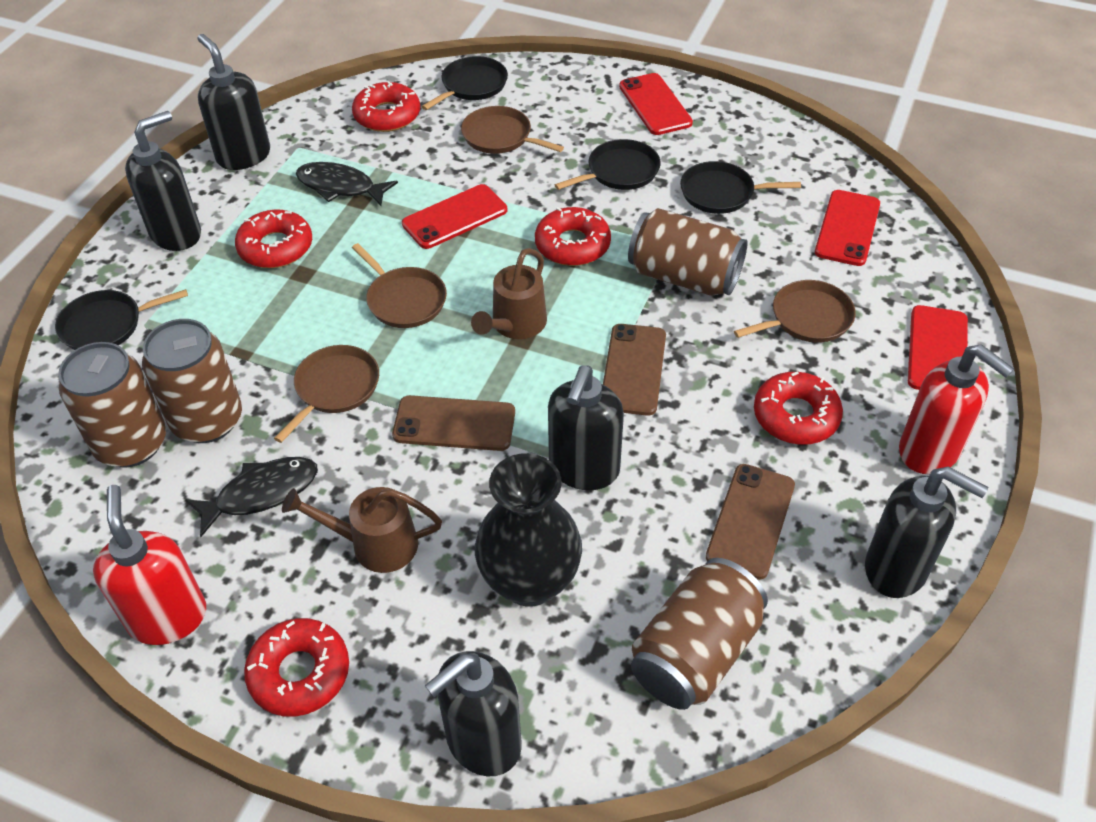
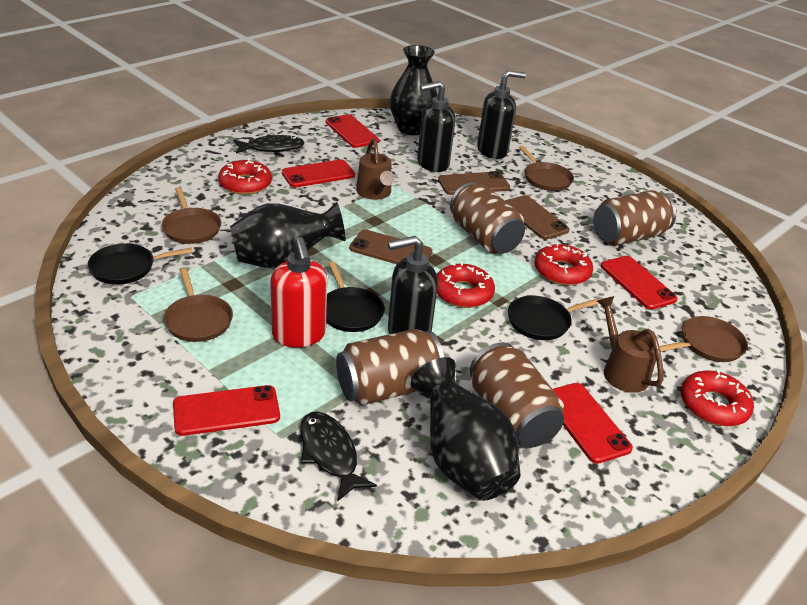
black pan: [55,289,188,350] [422,56,508,110] [555,139,661,190] [680,161,801,214] = 4 -> [87,243,192,285] [326,261,385,332] [508,296,601,340] = 3
black soap dispenser: [125,111,201,251] [197,34,270,170] [425,651,521,777] [548,365,624,490] [865,467,988,598] = 5 -> [388,236,438,334] [417,81,455,172] [477,70,526,159] = 3
black vase: [475,453,582,607] = 1 -> [230,202,345,268] [390,45,438,135] [411,357,521,501] = 3
red donut: [235,210,312,268] [244,618,349,717] [352,82,420,132] [535,207,611,266] [754,371,843,444] = 5 -> [218,159,272,195] [437,262,495,308] [535,243,593,286] [681,369,754,426] = 4
red phone: [402,184,507,249] [619,73,693,135] [815,190,880,266] [908,305,968,390] = 4 -> [173,385,280,436] [282,159,355,187] [326,114,379,148] [553,383,633,464] [601,256,678,309] = 5
red soap dispenser: [93,485,206,645] [899,344,1014,475] = 2 -> [270,237,327,348] = 1

